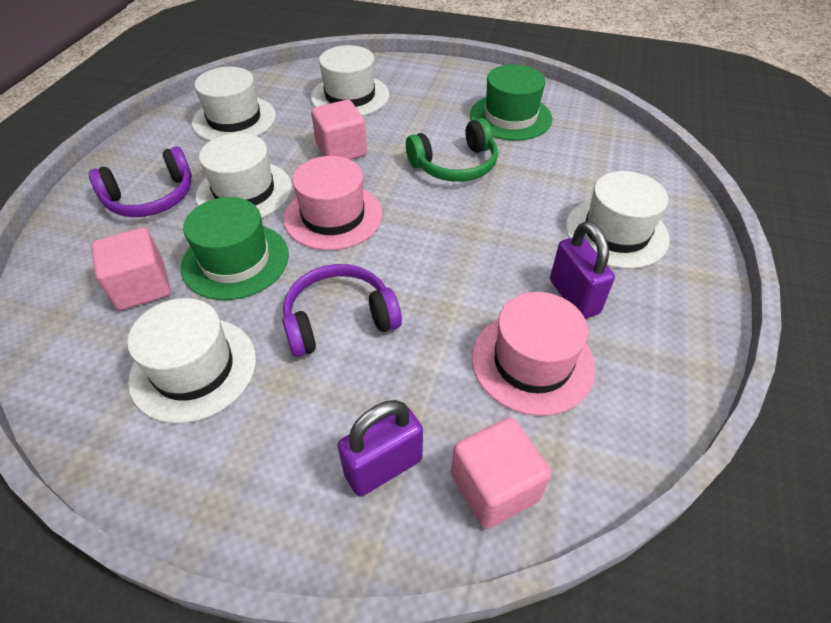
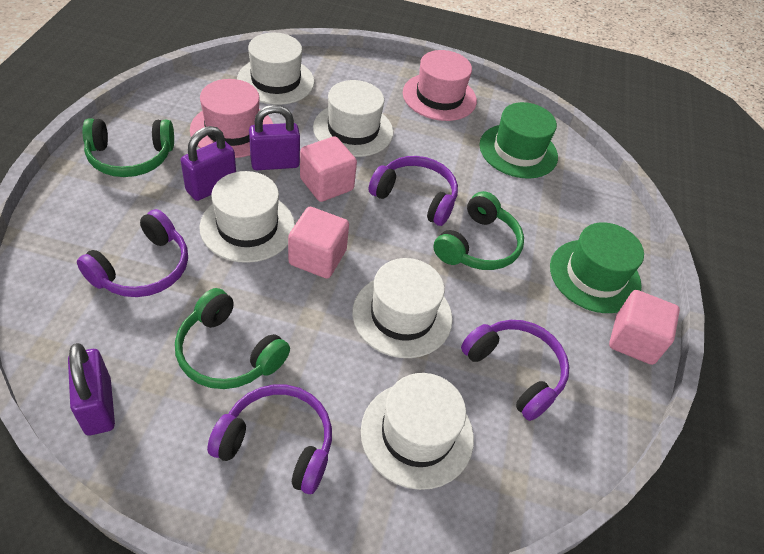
green headphones: [406,118,498,182] = 1 -> [82,118,174,177] [175,288,290,389] [433,191,524,270] = 3
purple headphones: [89,146,192,217] [282,264,402,357] = 2 -> [77,209,188,297] [207,385,332,494] [369,156,458,226] [461,320,569,421] = 4
purple padlock: [337,400,423,497] [550,221,615,319] = 2 -> [68,343,115,435] [181,126,236,201] [249,105,300,170] = 3

